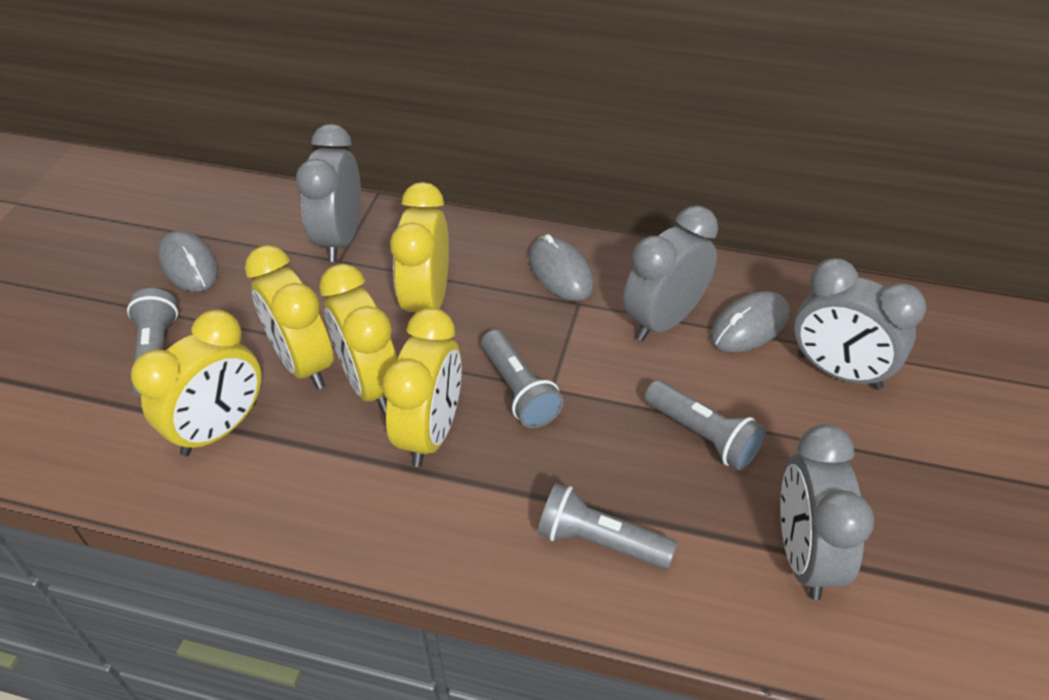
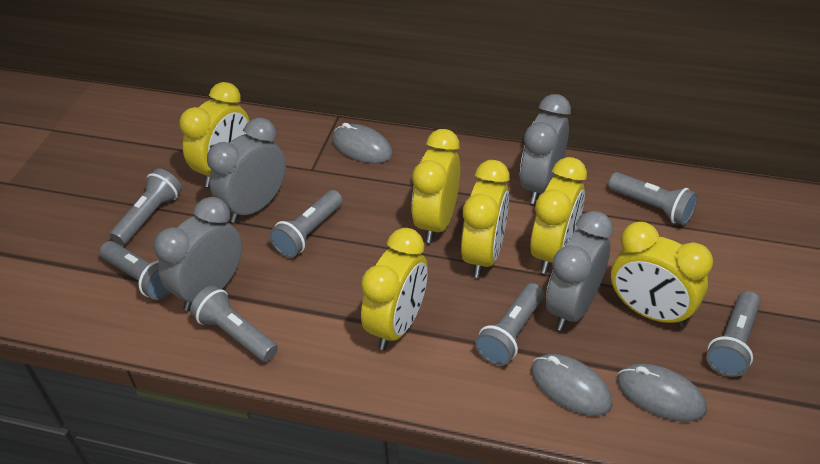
grey flashlight: [127,288,178,397] [481,330,564,428] [538,483,677,569] [645,380,766,471] = 4 -> [100,241,171,300] [110,168,182,246] [190,285,278,362] [269,190,343,258] [475,283,544,366] [608,172,698,225] [706,291,761,377] = 7
yellow clock: [131,310,261,456] [245,245,334,389] [319,264,398,413] [382,308,462,467] [390,182,449,312] = 5 -> [179,82,250,187] [361,228,428,350] [412,129,460,243] [461,160,510,278] [530,157,587,274] [611,222,713,327] = 6

